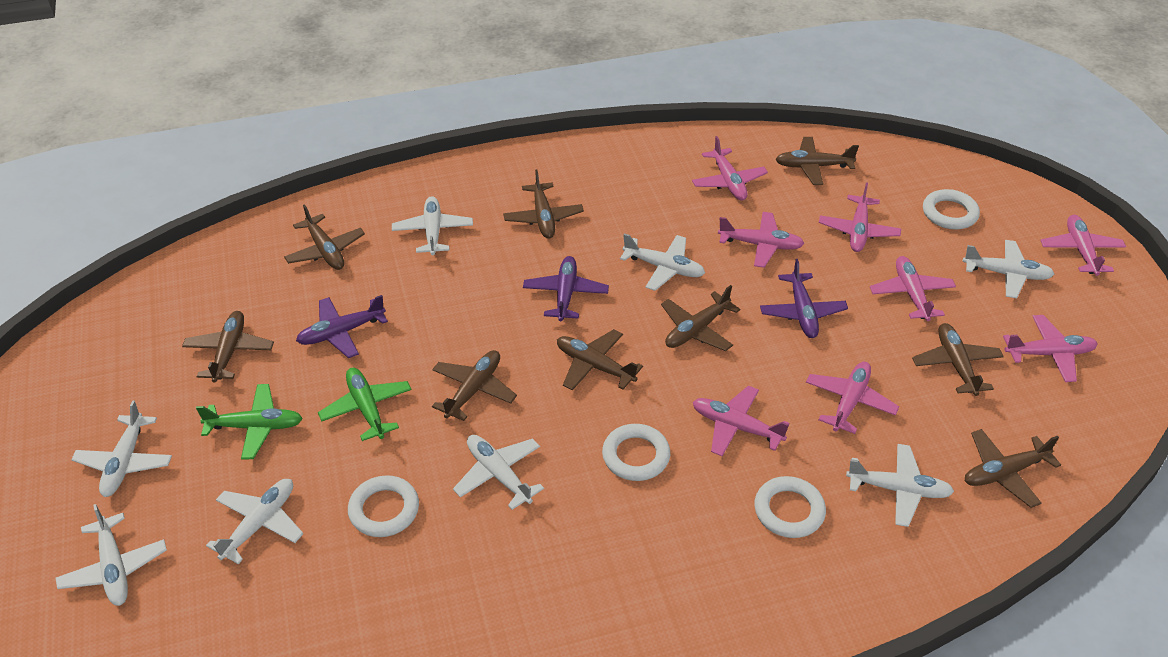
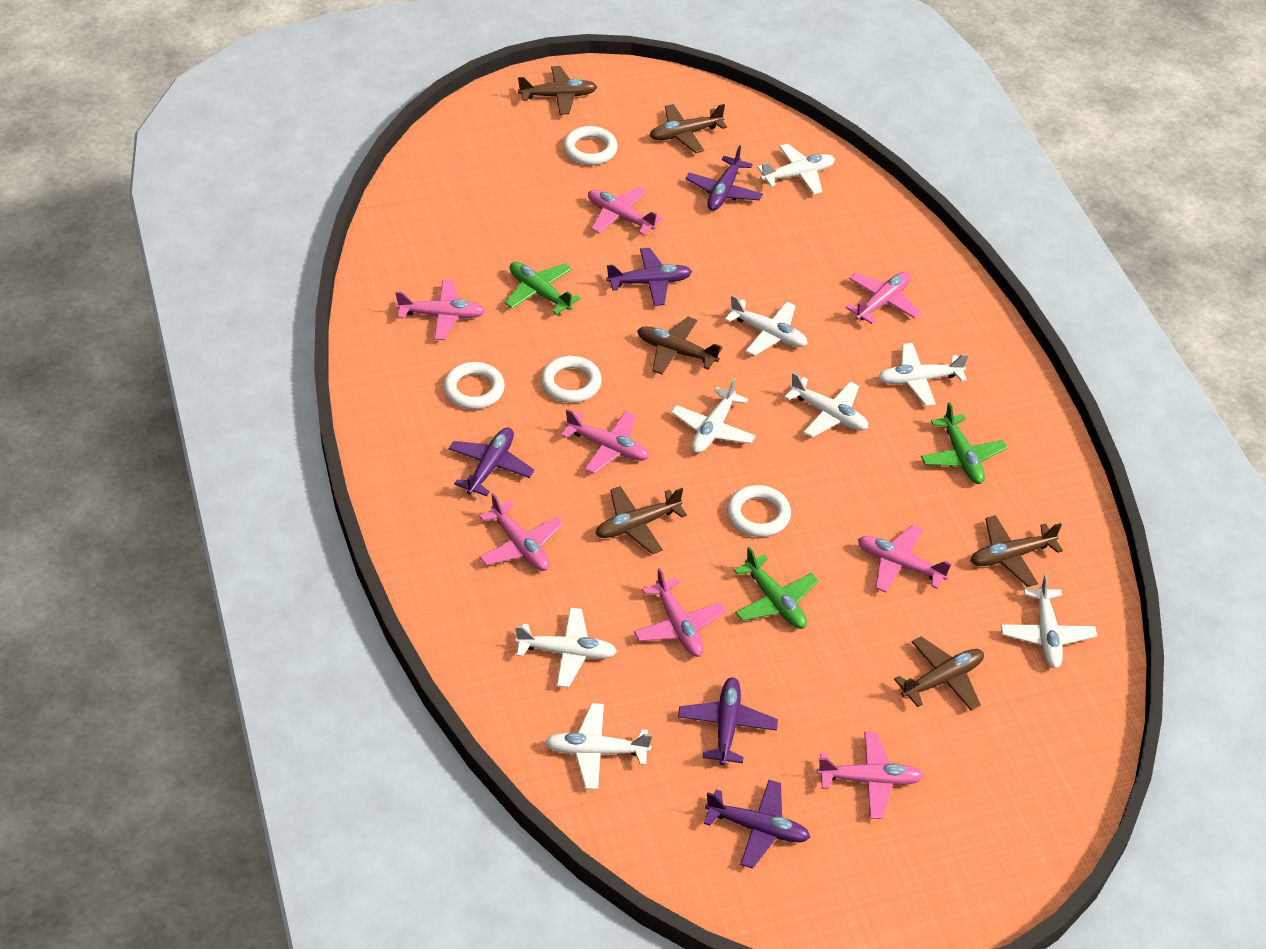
brown plane: [182,311,274,383] [284,204,365,270] [432,350,517,421] [503,170,584,239] [557,329,643,390] [661,285,740,351] [776,137,859,185] [912,323,1004,396] [965,429,1061,508] = 9 -> [518,66,597,115] [596,486,687,554] [637,317,723,374] [650,104,727,153] [894,636,984,711] [971,515,1063,587] = 6
green plane: [196,384,303,460] [318,368,411,441] = 2 -> [504,262,581,315] [734,547,818,629] [921,402,1007,484] = 3
purple plane: [296,295,388,358] [523,256,609,321] [760,259,848,338] = 3 -> [449,428,535,496] [606,248,692,306] [678,677,778,765] [686,145,763,211] [704,780,810,869] = 5

